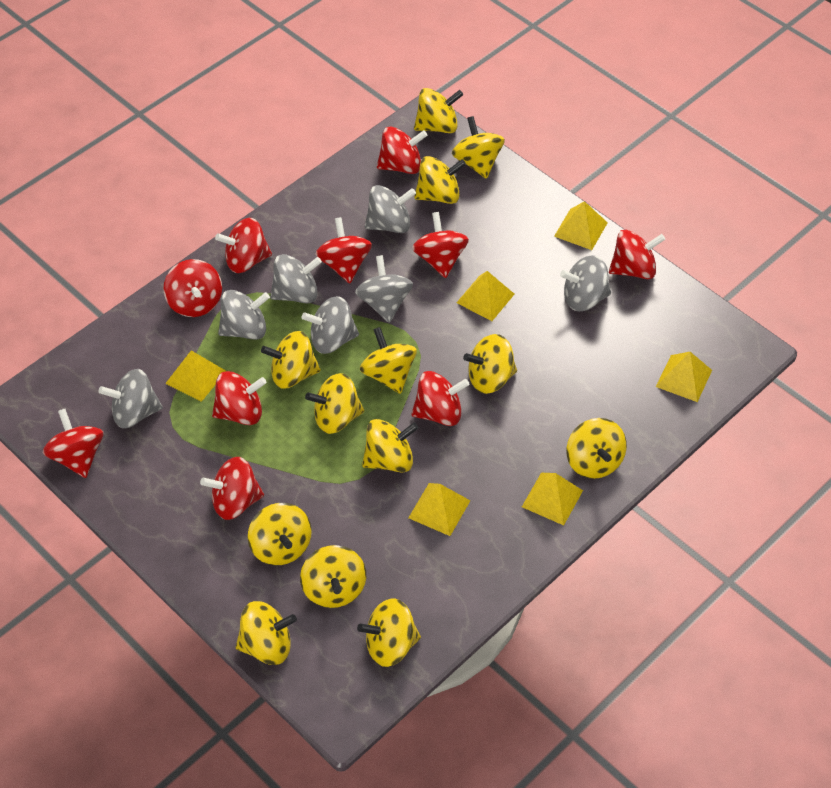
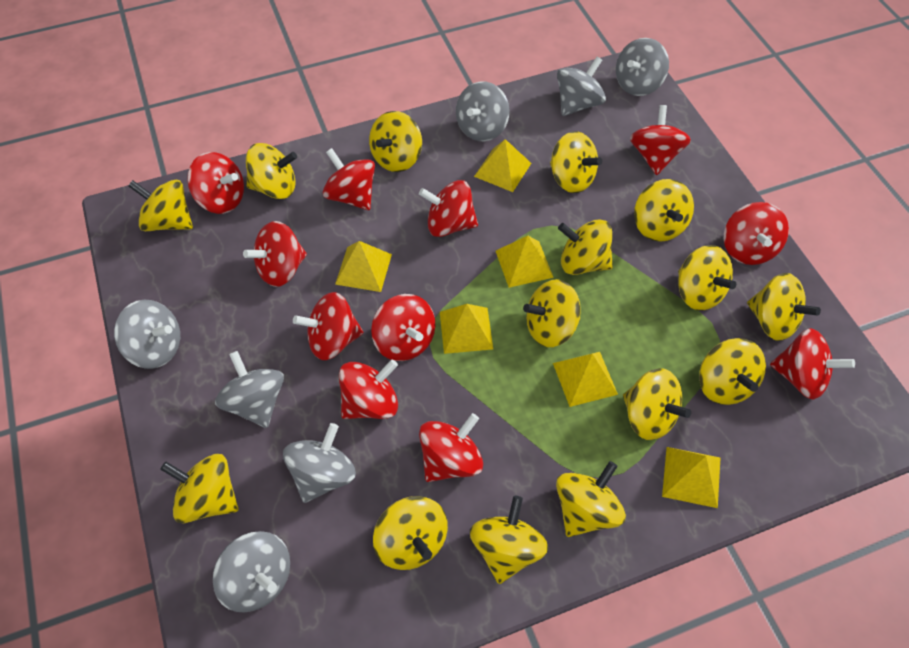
red spinning top: [43,409,103,478] [163,259,222,317] [200,457,264,520] [212,371,267,425] [215,218,272,273] [316,217,372,283] [377,127,427,174] [411,371,469,426] [412,212,469,278] [609,230,665,279] = 10 -> [187,152,244,214] [243,221,307,287] [293,292,363,360] [323,148,375,210] [339,359,398,419] [371,294,436,361] [419,180,478,237] [419,413,483,482] [630,105,691,175] [724,202,789,265] [770,328,855,400] = 11
yellow spinning top: [236,601,297,665] [248,503,312,565] [261,331,321,389] [300,545,366,608] [305,373,364,434] [357,598,421,667] [360,327,417,394] [362,419,418,472] [414,88,463,133] [414,156,466,204] [452,116,505,179] [463,334,517,394] [566,418,627,479] = 13 -> [128,180,193,231] [160,454,239,524] [246,143,297,199] [369,111,422,172] [373,496,448,570] [470,496,548,584] [523,279,581,347] [550,131,602,193] [556,461,626,537] [558,219,613,275] [623,368,691,440] [634,179,694,242] [678,245,736,311] [699,338,766,405] [747,273,821,341] = 15

